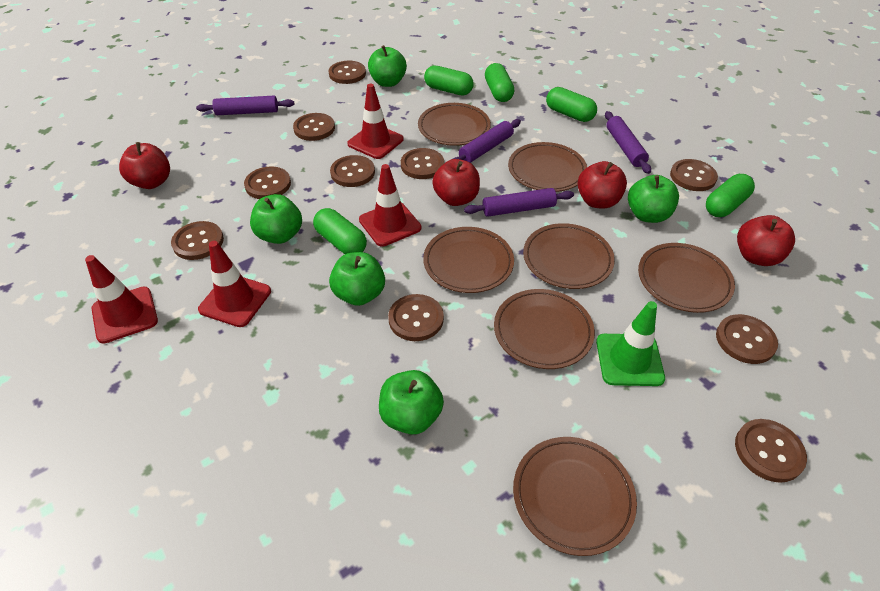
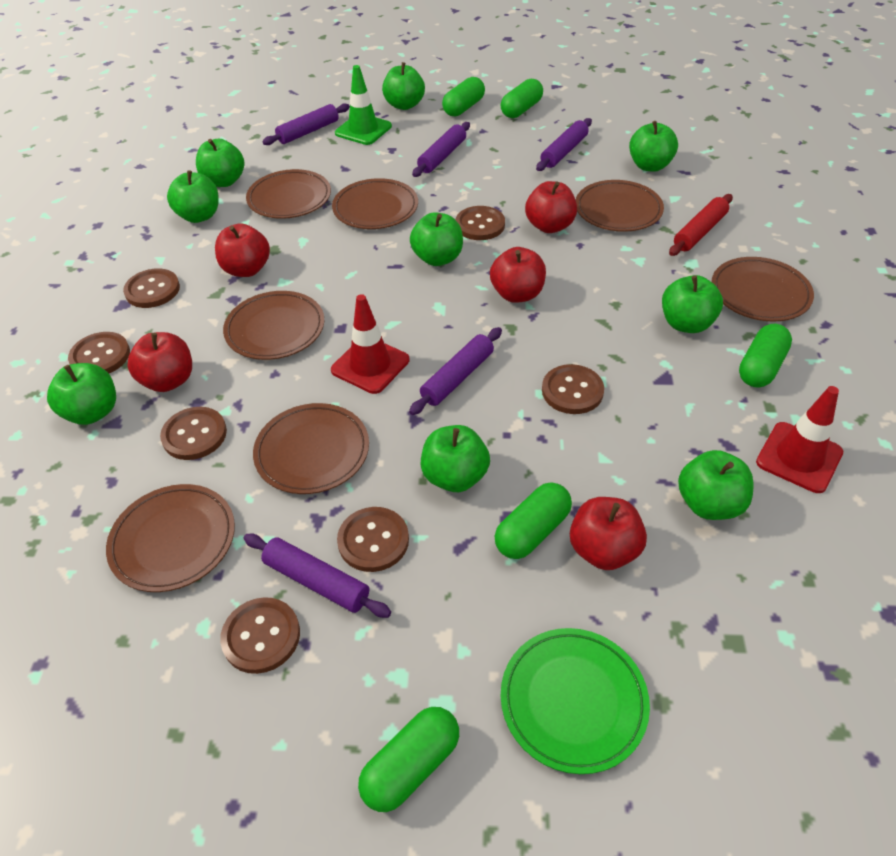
brown button: [171,221,224,260] [244,166,291,199] [293,113,335,141] [329,61,366,84] [330,155,375,187] [388,294,444,341] [401,148,444,179] [670,159,718,191] [716,314,778,364] [735,419,807,483] = 10 -> [68,332,130,373] [123,268,180,308] [160,407,227,460] [220,597,300,674] [337,507,409,572] [455,206,505,240] [542,364,604,414] = 7
green apple: [250,194,302,244] [329,252,385,306] [368,45,407,87] [379,370,444,434] [628,175,679,223] = 5 -> [47,363,116,425] [167,170,219,223] [196,139,244,187] [382,62,425,110] [410,212,463,266] [421,425,490,492] [629,121,678,172] [662,275,723,333] [678,450,754,520] = 9
green plate: none = 0 -> [501,628,650,774] = 1
purple rolling pin: [196,96,294,115] [453,119,521,163] [464,188,574,217] [605,111,651,174] = 4 -> [244,534,391,618] [262,103,350,145] [409,327,502,415] [412,122,470,177] [536,118,592,171] = 5
red apple: [119,142,170,189] [432,159,480,206] [578,161,627,209] [737,215,795,266] = 4 -> [127,332,192,392] [215,223,270,277] [490,247,546,303] [525,181,577,233] [570,497,647,570] = 5
red rolling pin: none = 0 -> [669,194,733,256] = 1
red traffic cone: [85,255,158,344] [198,241,271,327] [347,84,404,159] [359,164,421,247] = 4 -> [331,294,410,394] [756,386,843,493] = 2

